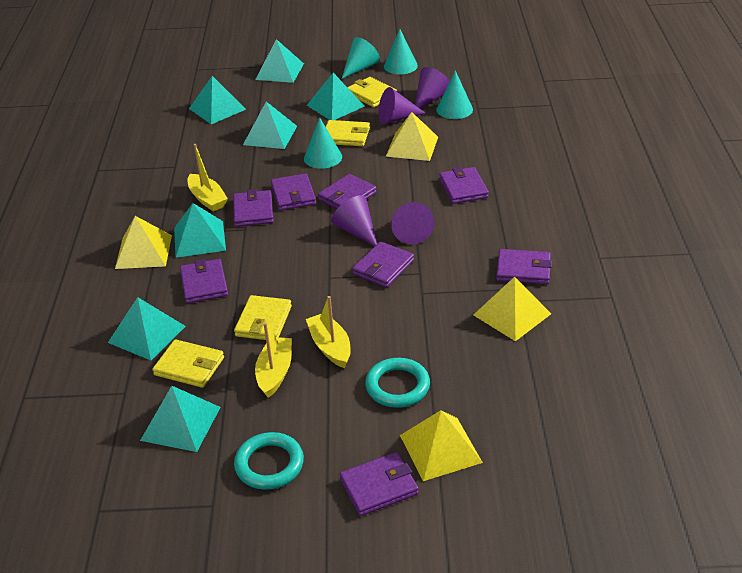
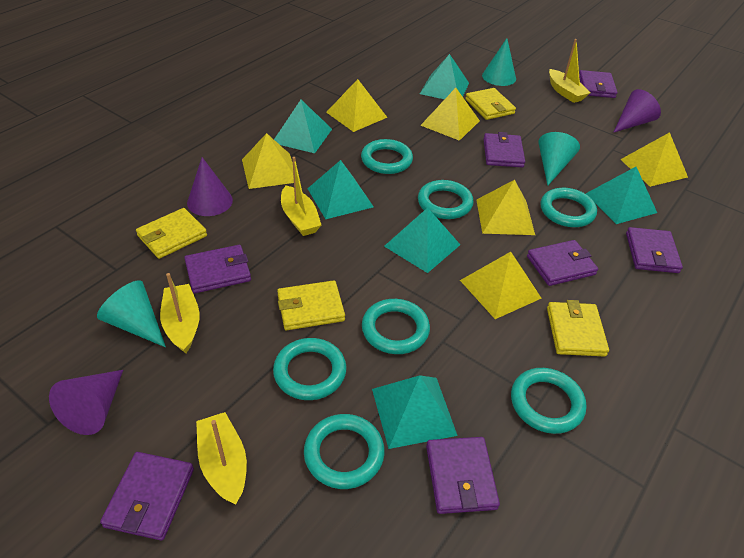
purple cone: [331,195,377,246] [378,87,426,124] [391,202,434,245] [415,67,450,108] = 4 -> [49,370,123,435] [187,157,233,216] [613,89,661,133] = 3
purple wallet: [180,259,228,303] [233,189,274,227] [271,173,316,210] [318,174,377,209] [340,452,419,516] [352,241,414,288] [439,167,489,204] [496,249,552,284] = 8 -> [100,452,194,541] [184,245,251,294] [426,437,500,514] [483,132,525,167] [527,240,598,286] [579,70,617,98] [626,227,683,273] = 7
turquoise cone: [304,118,342,169] [342,37,380,79] [384,29,418,75] [437,70,473,119] = 4 -> [97,280,166,347] [482,38,516,86] [538,132,580,185] = 3
turquoise pyramid: [108,297,186,360] [140,386,221,452] [174,203,226,258] [189,76,246,124] [243,102,297,149] [255,39,304,83] [307,73,365,120] = 7 -> [274,100,332,153] [307,160,374,219] [372,375,458,449] [384,208,460,273] [420,54,469,99] [586,167,657,224] = 6
turquoise ring: [234,432,304,490] [365,358,430,408] = 2 -> [273,338,346,400] [304,414,385,489] [361,139,413,174] [362,299,430,354] [418,180,474,219] [511,368,586,434] [540,188,597,227] = 7
yellow boat: [187,144,228,212] [255,322,292,398] [306,296,351,368] = 3 -> [160,273,200,353] [196,412,247,504] [281,157,321,236] [549,39,590,103] = 4
yellow pyramid: [115,216,172,269] [386,112,438,161] [400,410,483,481] [474,277,551,341] = 4 -> [242,133,294,189] [326,79,388,132] [421,88,480,141] [460,252,542,319] [476,180,535,235] [620,132,688,187] = 6

